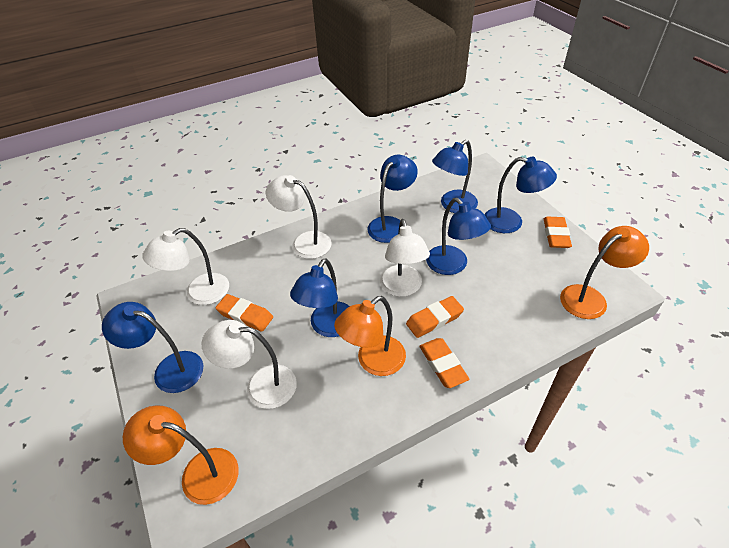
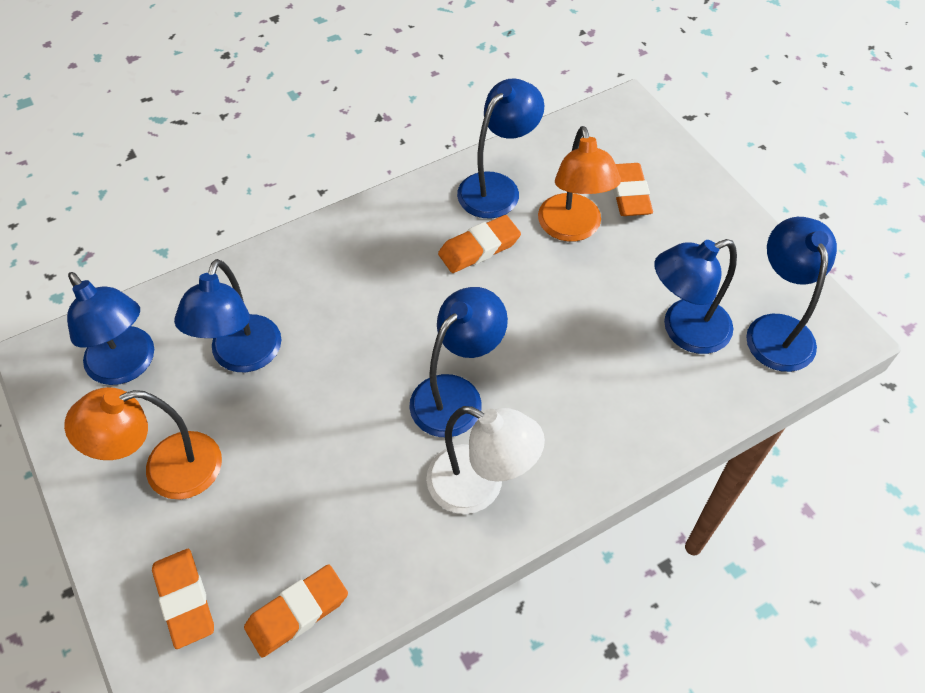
orange lamp: [123,405,239,505] [334,296,406,376] [560,226,649,319] = 3 -> [64,387,222,500] [538,126,621,242] = 2
white lamp: [142,228,229,305] [202,320,297,409] [266,175,332,259] [380,219,430,297] = 4 -> [426,406,545,514] = 1

